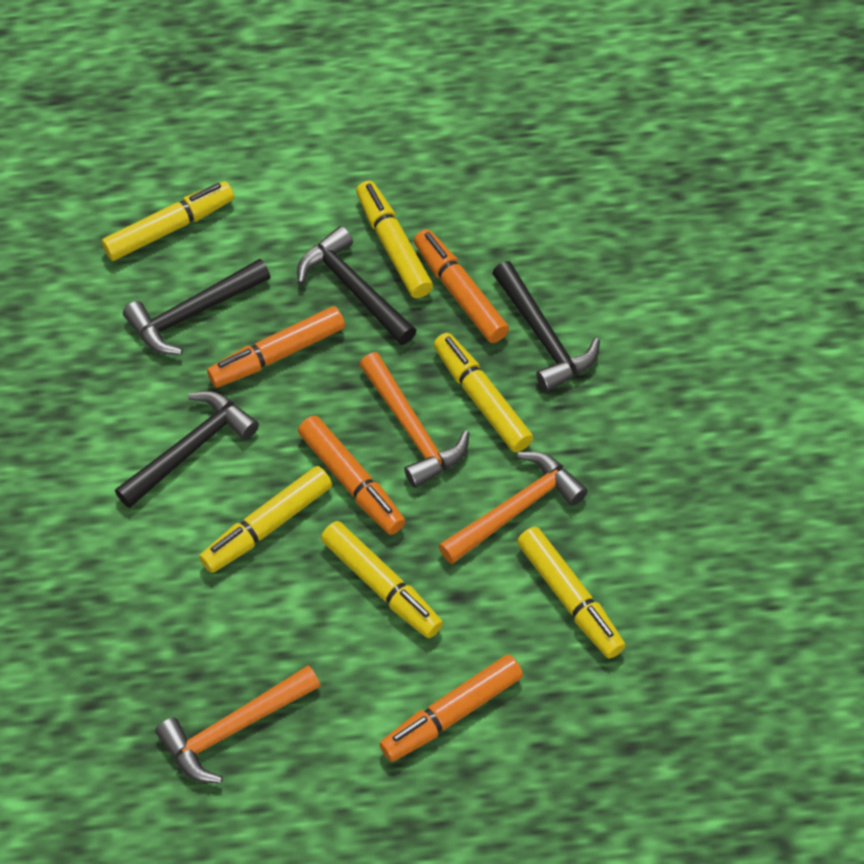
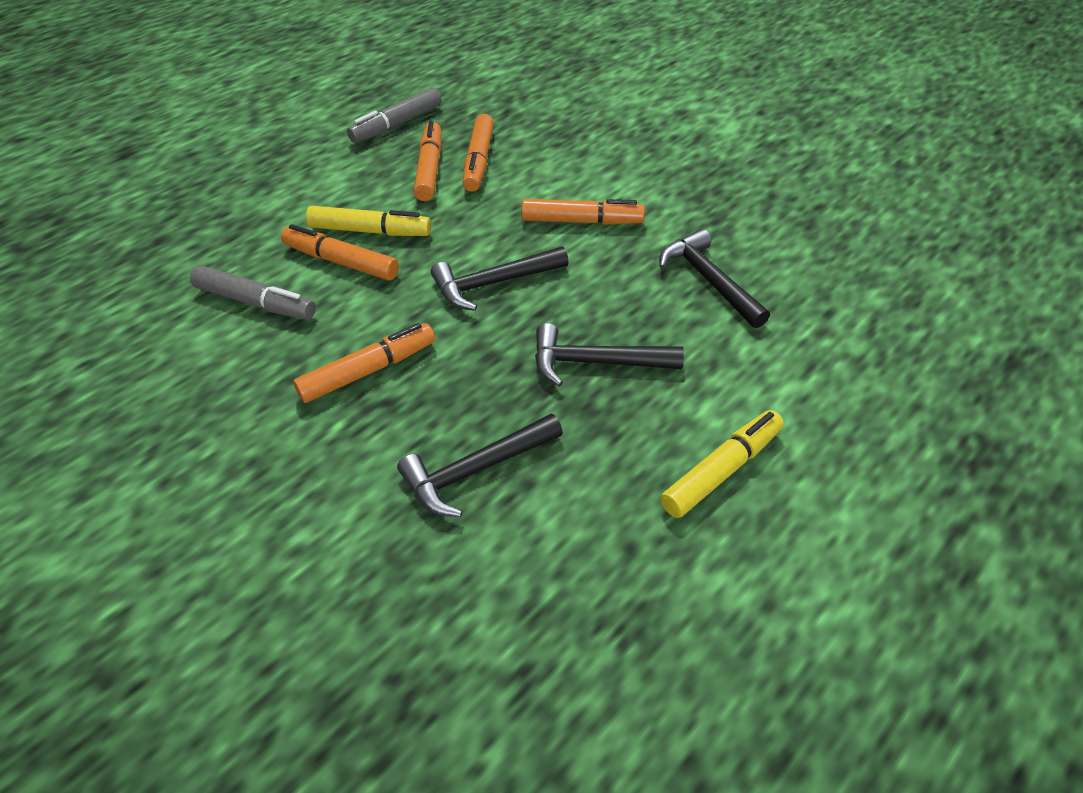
grey marker: none = 0 -> [190,265,316,320] [347,87,441,143] = 2
orange hammer: [155,665,321,783] [359,352,469,488] [438,452,588,564] = 3 -> none = 0
orange marker: [207,306,345,387] [298,415,406,535] [379,654,523,762] [414,229,509,343] = 4 -> [281,224,399,281] [293,323,435,403] [414,121,441,201] [463,114,494,192] [521,199,645,225] = 5
yellow marker: [102,181,234,261] [199,466,332,573] [321,521,443,638] [356,181,433,298] [433,333,533,452] [517,527,626,658] = 6 -> [306,206,431,236] [660,410,784,518] = 2

